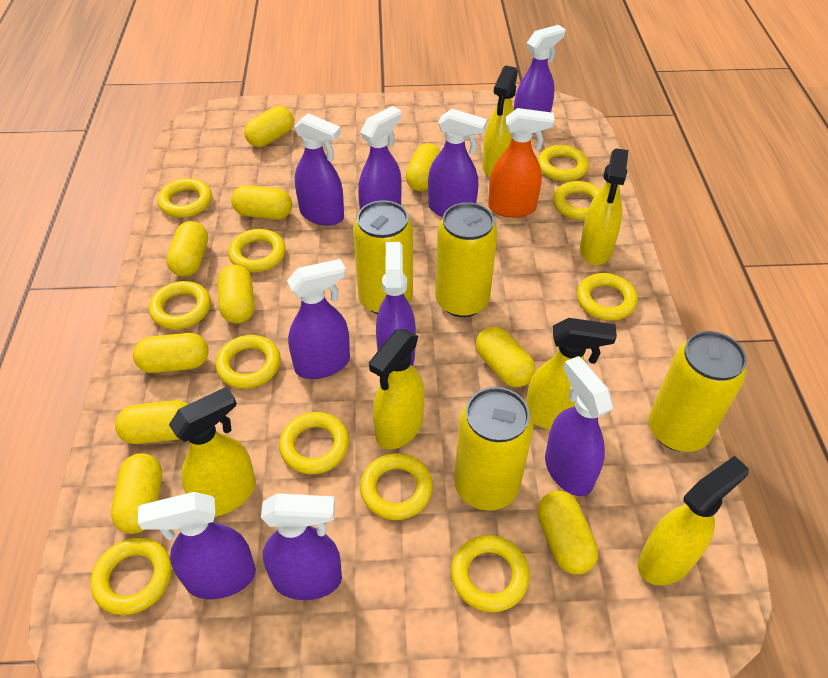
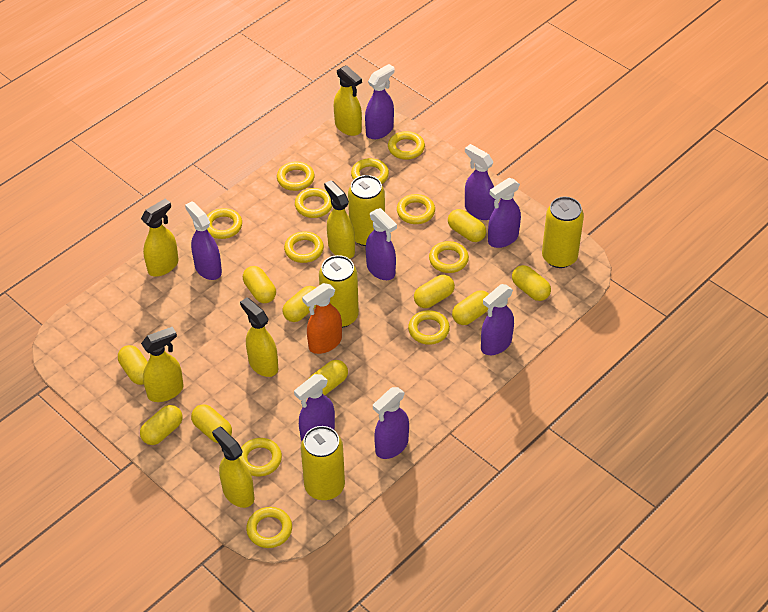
purple spray bottle: [138,492,256,599] [261,493,342,600] [287,259,350,379] [294,113,344,226] [358,106,402,209] [376,242,416,366] [428,109,487,217] [514,25,565,134] [545,356,613,496] = 9 -> [185,201,222,280] [294,374,335,441] [365,64,394,139] [366,208,397,280] [373,387,409,459] [465,144,495,220] [481,284,514,355] [488,178,521,248] = 8

